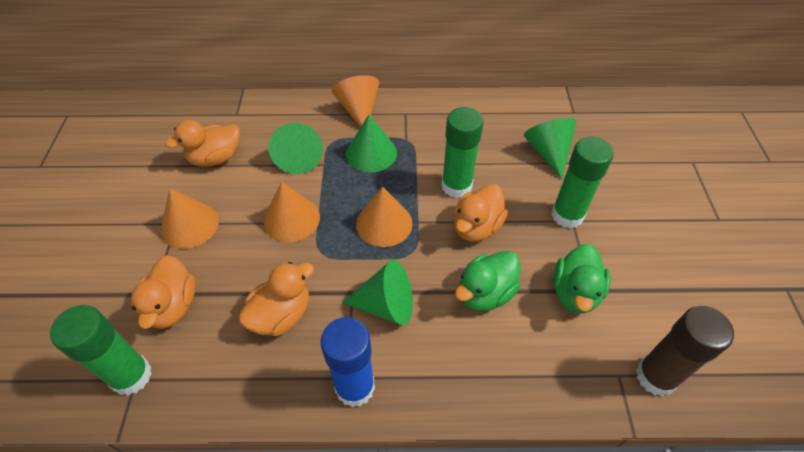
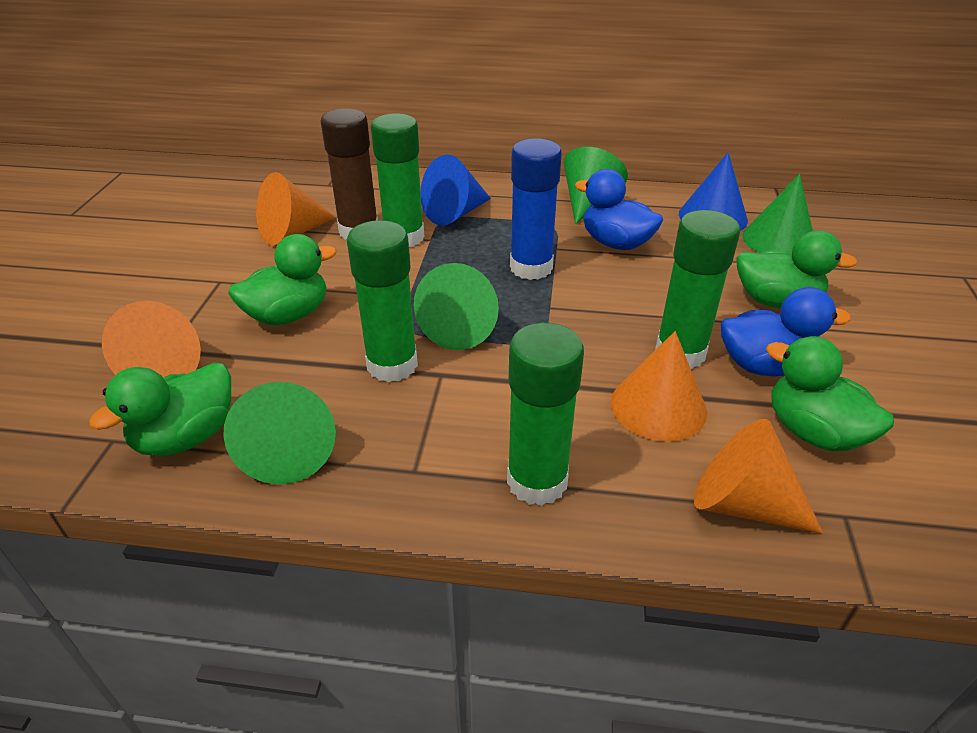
blue cone: none = 0 -> [420,155,491,226] [679,152,748,231] = 2
blue duck: none = 0 -> [575,169,663,250] [721,287,851,376] = 2
green duck: [455,251,520,311] [553,244,611,314] = 2 -> [89,363,231,456] [228,234,337,325] [736,230,857,308] [766,336,894,451] = 4
green glue stick: [50,305,152,395] [441,107,484,198] [552,137,614,228] = 3 -> [347,220,418,382] [371,113,424,247] [507,323,584,506] [655,210,740,369] = 4
orange duck: [131,255,196,329] [165,120,240,167] [238,262,314,336] [454,184,508,241] = 4 -> none = 0

